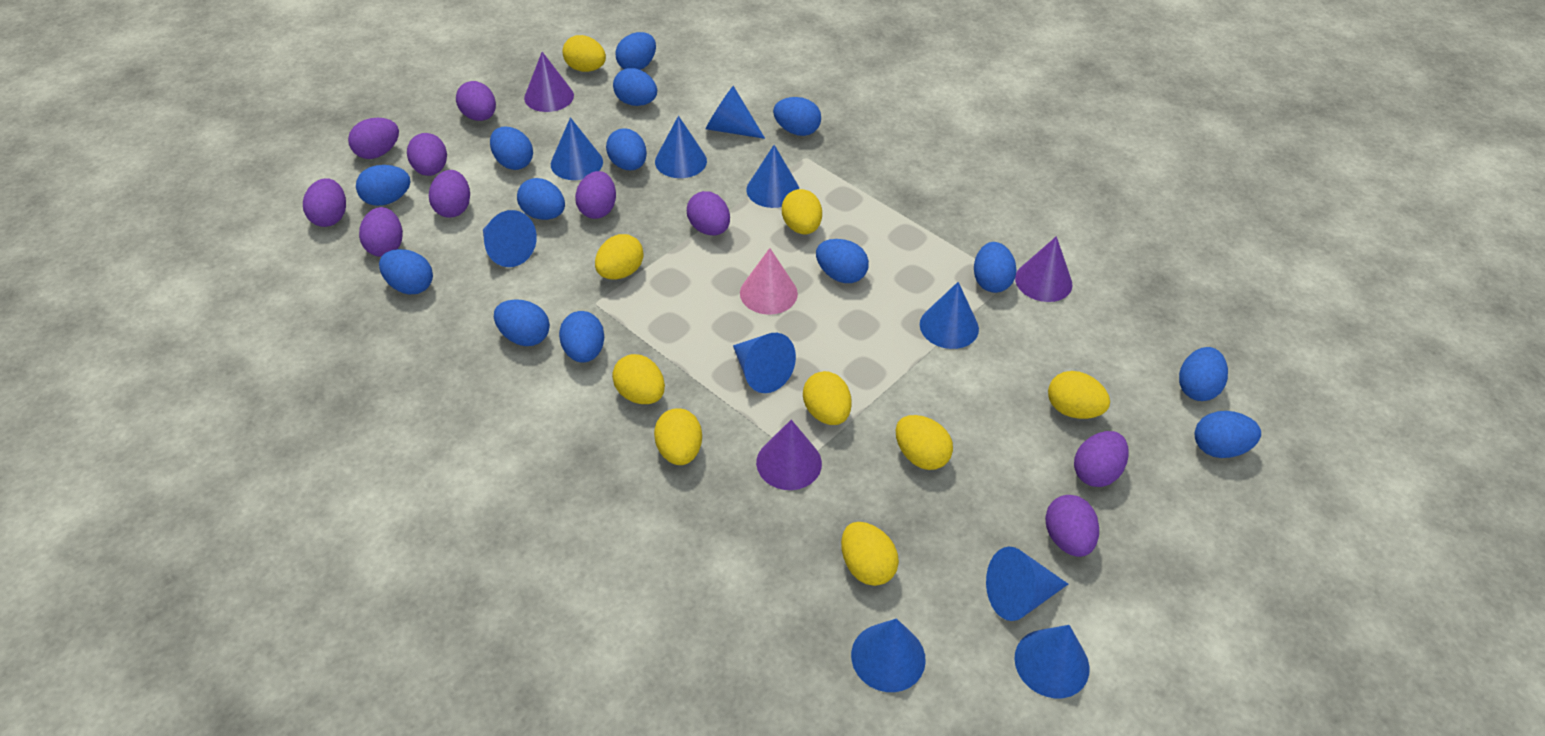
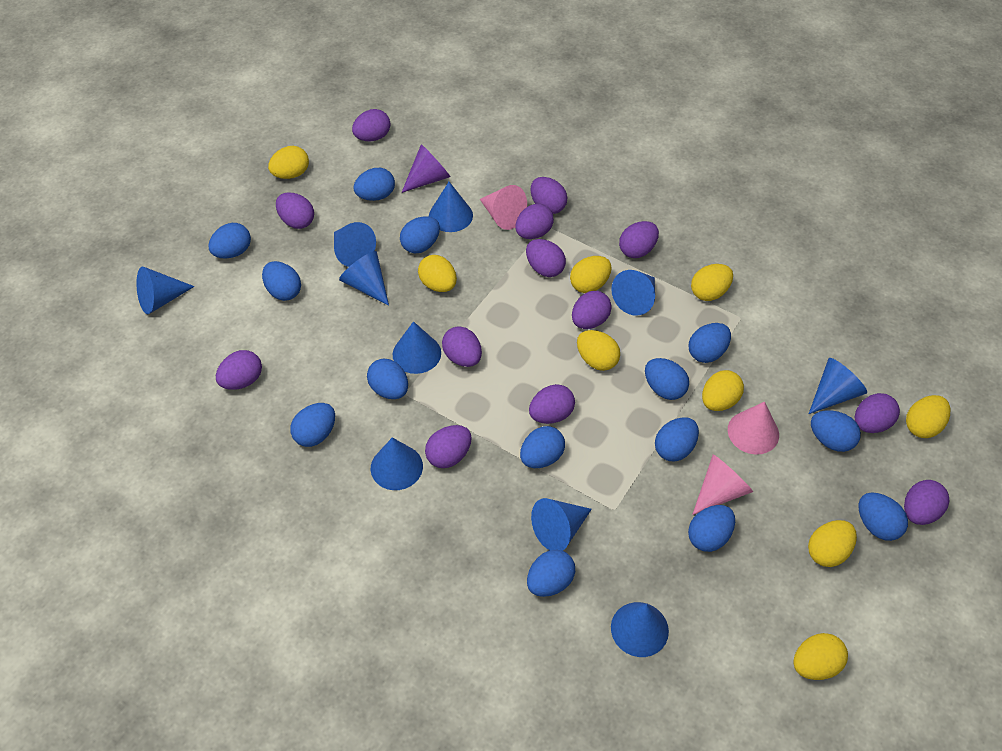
pink cone: [740,248,798,315] = 1 -> [480,185,527,230] [692,454,753,515] [728,402,779,454] = 3
purple cone: [524,52,574,112] [756,420,822,490] [1015,236,1072,302] = 3 -> [401,144,450,193] = 1
purple egg: [303,178,346,227] [348,118,399,159] [359,207,403,257] [407,133,447,176] [429,170,470,218] [456,81,496,121] [575,171,616,219] [687,191,730,235] [1045,495,1099,557] [1074,431,1129,487] = 10 -> [216,350,262,390] [276,193,314,229] [352,109,391,141] [425,425,472,468] [442,326,482,367] [515,204,554,239] [526,239,566,277] [529,384,575,424] [530,177,567,214] [572,291,612,329] [619,221,659,258] [854,393,900,433] [904,480,949,525] = 13

